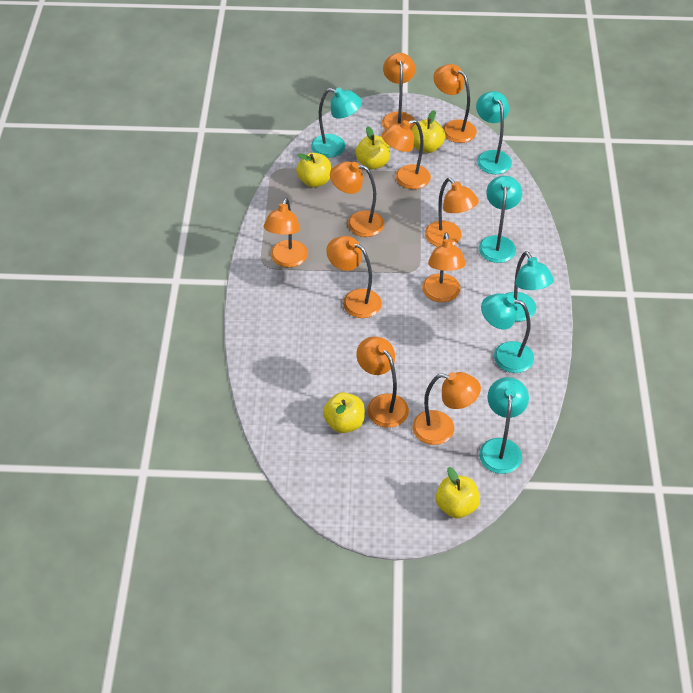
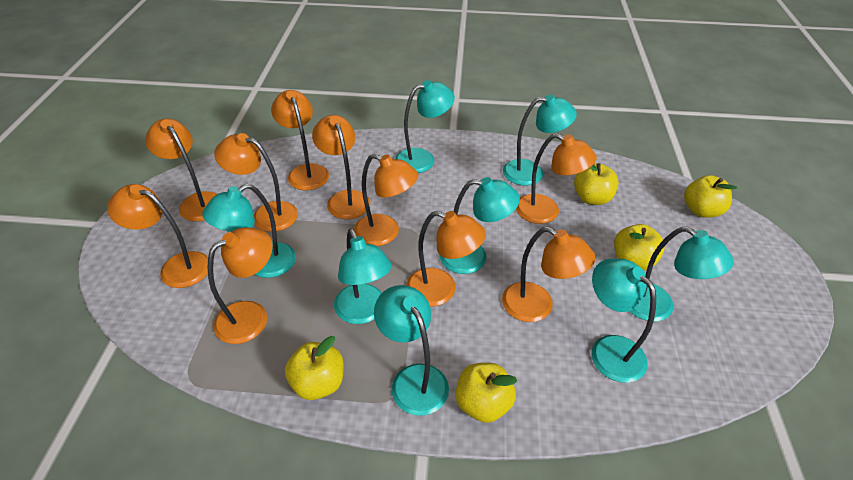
turquoise lamp: [311,88,362,158] [476,91,512,174] [479,176,522,263] [479,377,529,474] [481,293,534,373] [506,251,554,321] = 6 -> [202,184,296,278] [334,229,392,324] [374,285,449,416] [395,80,455,173] [440,177,520,274] [503,94,577,186] [591,259,656,383] [629,227,734,322] = 8

